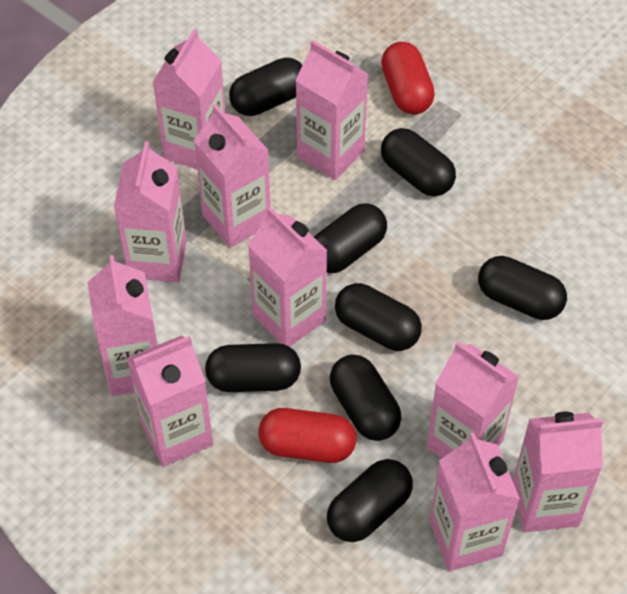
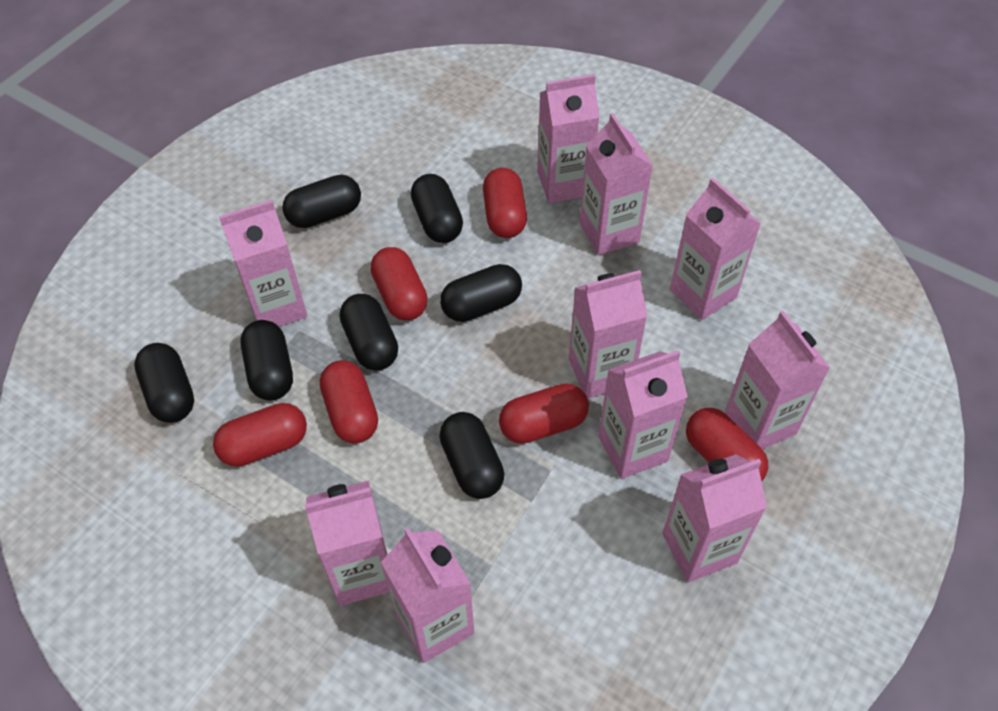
black capsule: [205,343,301,392] [229,58,302,116] [314,203,387,273] [327,459,413,542] [330,355,401,441] [335,283,422,351] [381,128,456,196] [478,256,567,320] = 8 -> [134,343,194,423] [240,320,293,401] [282,175,361,228] [340,294,398,371] [411,174,463,243] [439,412,504,499] [440,264,522,322] = 7
red capsule: [259,408,356,463] [381,42,435,114] = 2 -> [213,403,307,467] [320,360,378,443] [370,247,428,321] [483,168,527,238] [499,383,589,444] [686,408,768,481] = 6

